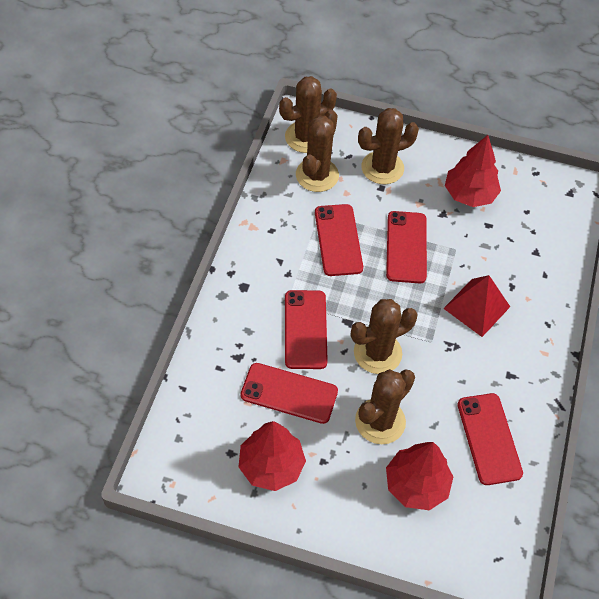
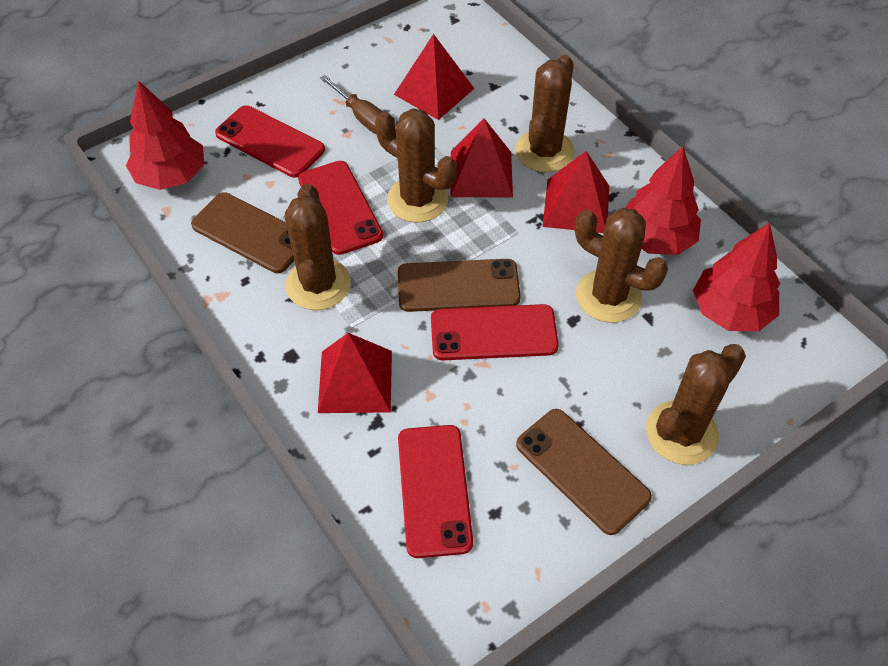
brown phone: none = 0 -> [191,192,294,273] [398,259,521,312] [516,409,652,535] = 3
brown screwdriver: none = 0 -> [320,75,383,134] = 1
red phone: [241,363,338,424] [285,290,328,369] [315,204,363,276] [386,211,427,283] [457,393,523,485] = 5 -> [215,105,325,178] [298,161,383,255] [398,425,473,558] [431,304,559,360] = 4
red pyramid: [443,275,510,337] = 1 -> [318,333,392,413] [394,34,475,120] [450,118,513,198] [543,151,609,233] = 4

